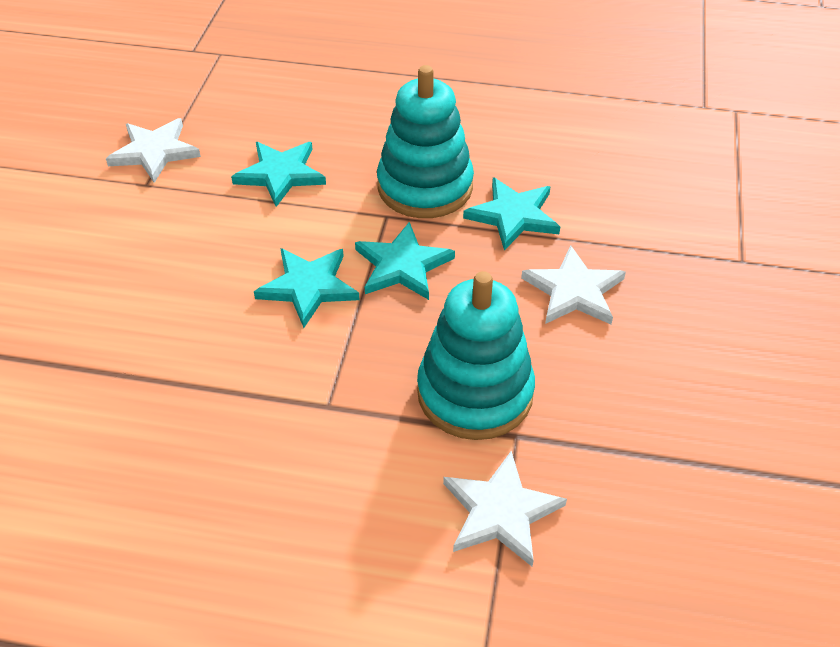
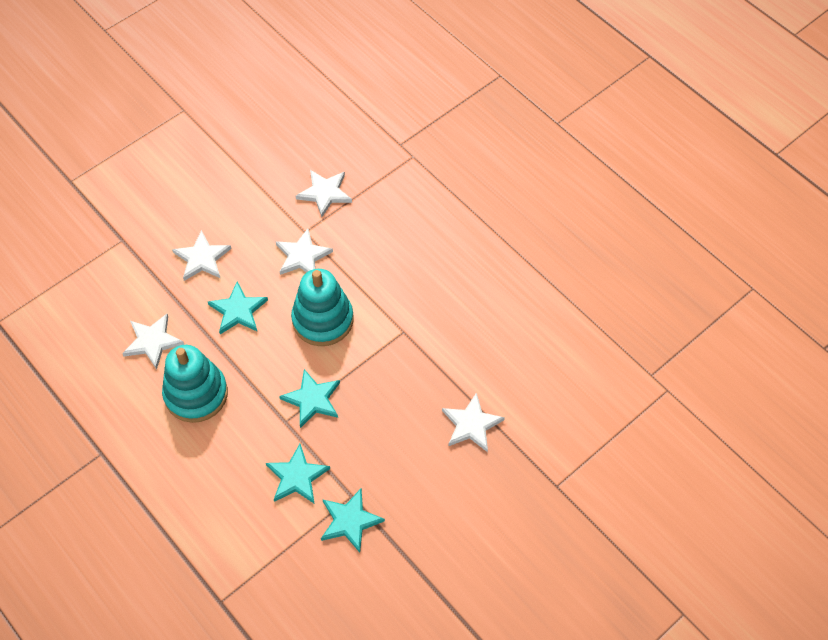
white star: [106,118,201,183] [443,451,567,566] [521,245,626,324] = 3 -> [122,314,184,369] [172,230,232,281] [276,228,333,275] [296,170,352,217] [442,392,505,452] = 5

